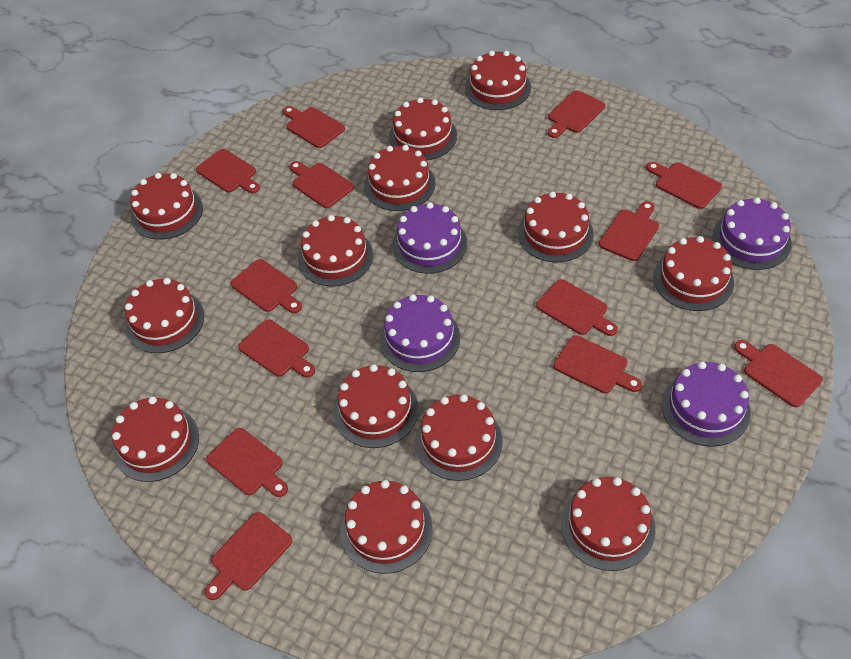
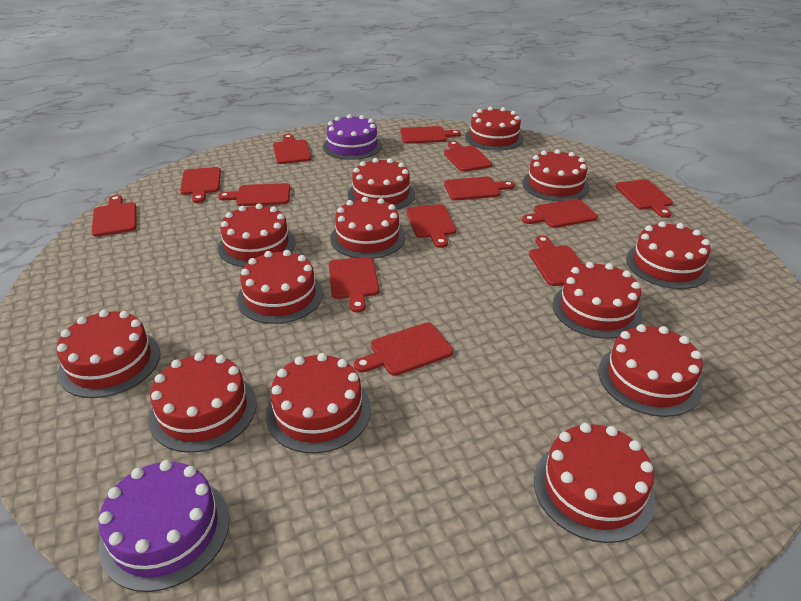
purple cake: [380,294,460,372] [392,202,467,274] [662,361,751,447] [712,197,792,270] = 4 -> [99,460,229,592] [323,114,382,160] = 2

